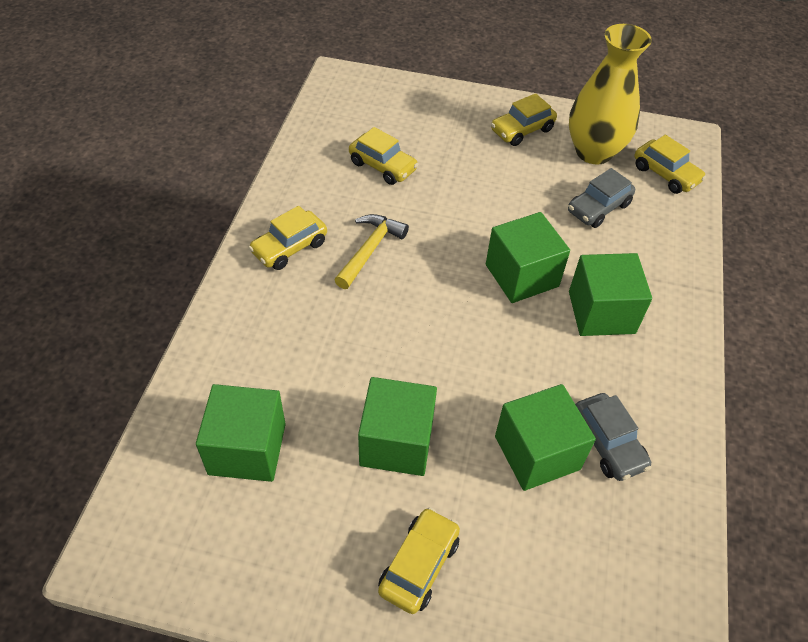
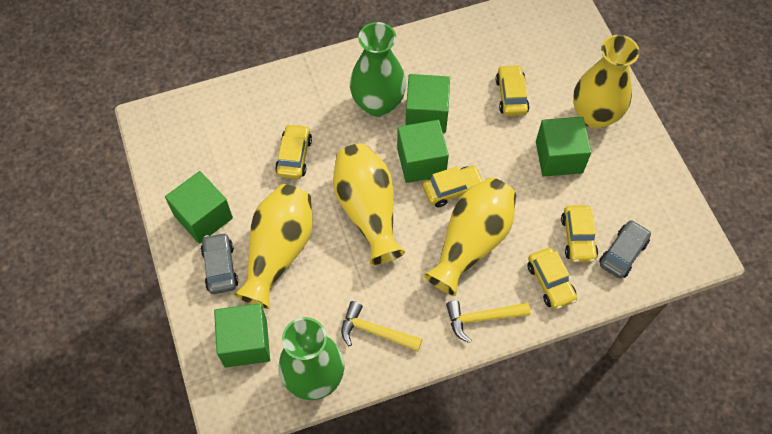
green vase: none = 0 -> [279,317,345,400] [350,22,406,117] = 2
yellow hammer: [335,214,409,289] = 1 -> [341,301,422,351] [446,301,530,343] = 2
yellow vase: [569,24,652,164] = 1 -> [234,184,313,309] [333,143,405,265] [424,177,516,296] [573,35,640,129] = 4

